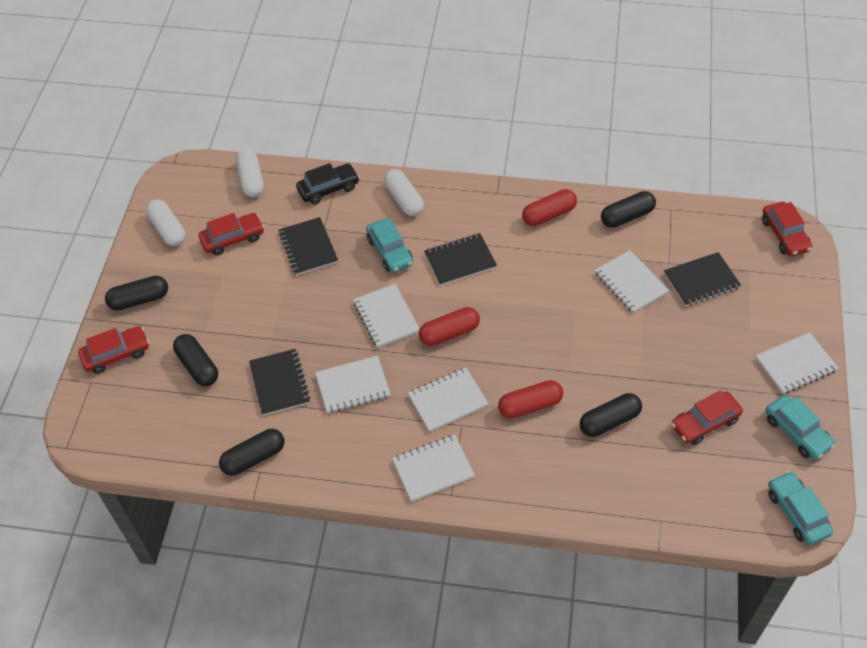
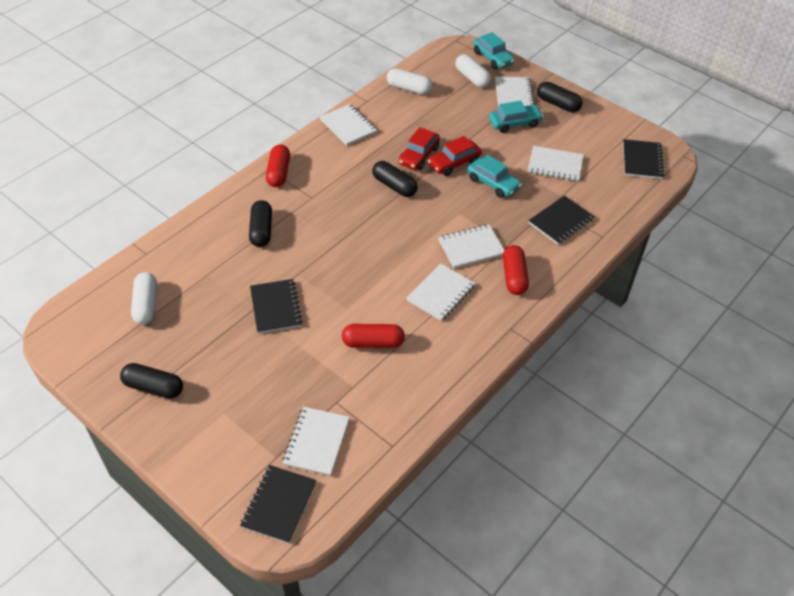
black capsule: [105,276,168,311] [173,334,218,386] [219,429,284,476] [580,393,642,437] [601,191,656,228] = 5 -> [120,363,183,399] [249,200,272,247] [372,161,418,197] [537,82,582,112] = 4
black car: [296,163,359,205] = 1 -> none = 0
red car: [78,326,149,374] [199,213,264,255] [671,390,743,445] [762,202,812,256] = 4 -> [399,127,440,170] [428,136,482,176] = 2

